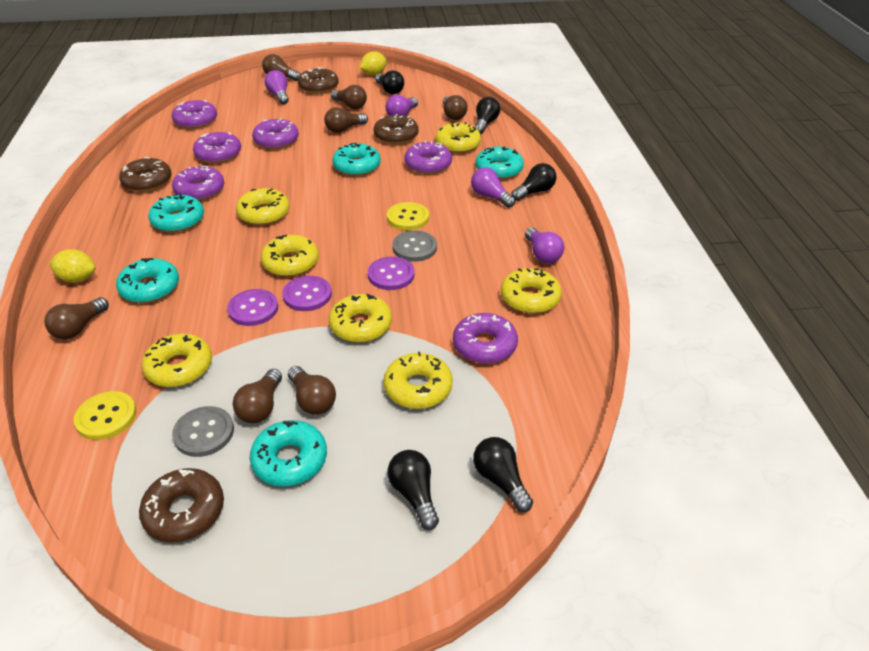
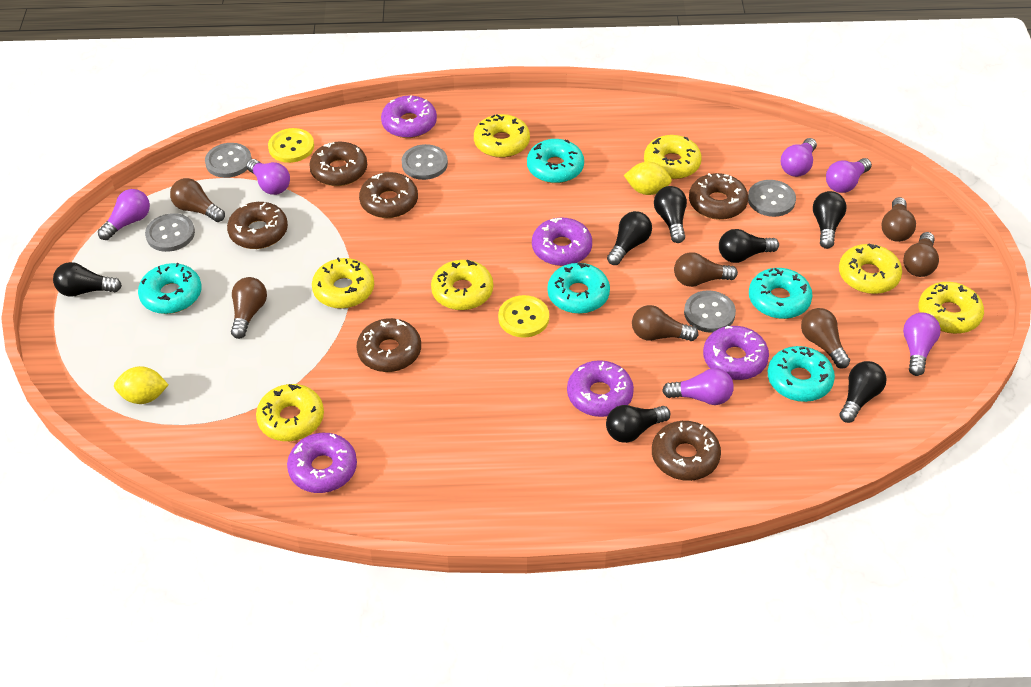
black light bulb: [375,70,404,94] [388,450,439,530] [473,437,533,512] [475,97,500,134] [511,163,557,201] = 5 -> [53,262,122,297] [606,405,671,443] [607,211,652,265] [654,186,687,243] [719,229,779,263] [813,191,846,249] [839,361,886,423] = 7
brown donut: [119,157,172,192] [139,468,224,543] [298,67,339,94] [373,114,419,144] = 4 -> [227,202,288,249] [309,142,367,186] [357,318,421,372] [359,172,418,218] [652,421,721,481] [689,173,748,220] = 6
grey button: [172,406,234,457] [392,231,437,262] = 2 -> [145,213,195,252] [205,143,252,178] [402,144,448,180] [684,290,736,333] [748,180,796,217] = 5
purple button: [227,289,278,326] [282,276,332,311] [368,257,415,290] = 3 -> none = 0
purple donut: [172,100,217,129] [172,166,224,201] [193,132,241,163] [252,118,299,149] [404,141,452,174] [453,313,518,364] = 6 -> [287,433,357,493] [381,95,437,138] [532,218,592,266] [567,360,634,417] [703,326,769,380] = 5
purple light bulb: [264,70,289,104] [386,95,418,116] [471,167,515,208] [525,227,565,263] = 4 -> [98,189,150,240] [246,159,290,195] [662,368,734,405] [781,138,817,177] [826,158,872,193] [903,313,941,376] = 6

